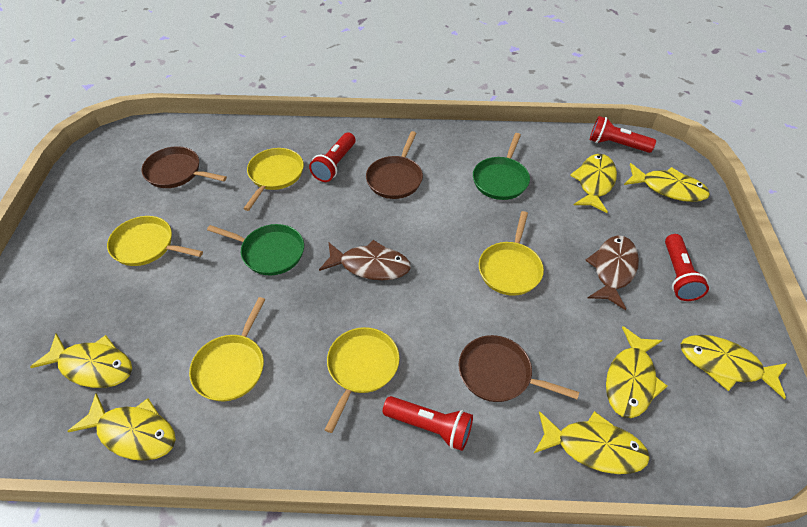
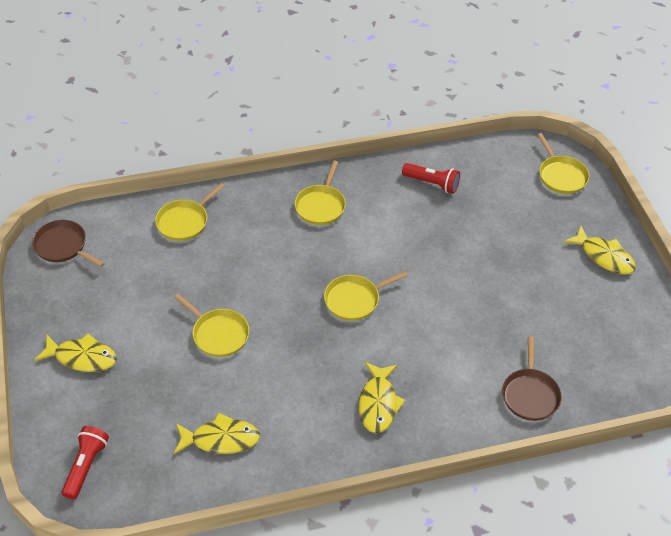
brown fish: [319,240,411,280] [585,235,639,310] = 2 -> none = 0
brown pan: [142,146,227,188] [366,131,423,199] [459,335,579,402] = 3 -> [32,220,105,267] [502,336,562,421] = 2
green pan: [207,224,304,275] [473,133,530,200] = 2 -> none = 0
red flashlight: [309,133,356,182] [383,396,473,451] [590,116,656,153] [665,234,709,301] = 4 -> [62,426,109,499] [402,163,460,194] = 2
yellow fish: [30,334,132,388] [67,393,176,461] [534,411,650,474] [570,154,617,213] [606,326,667,418] [624,163,710,202] [681,335,787,399] = 7 -> [34,333,117,372] [174,413,260,454] [359,362,406,433] [563,225,636,274] = 4

